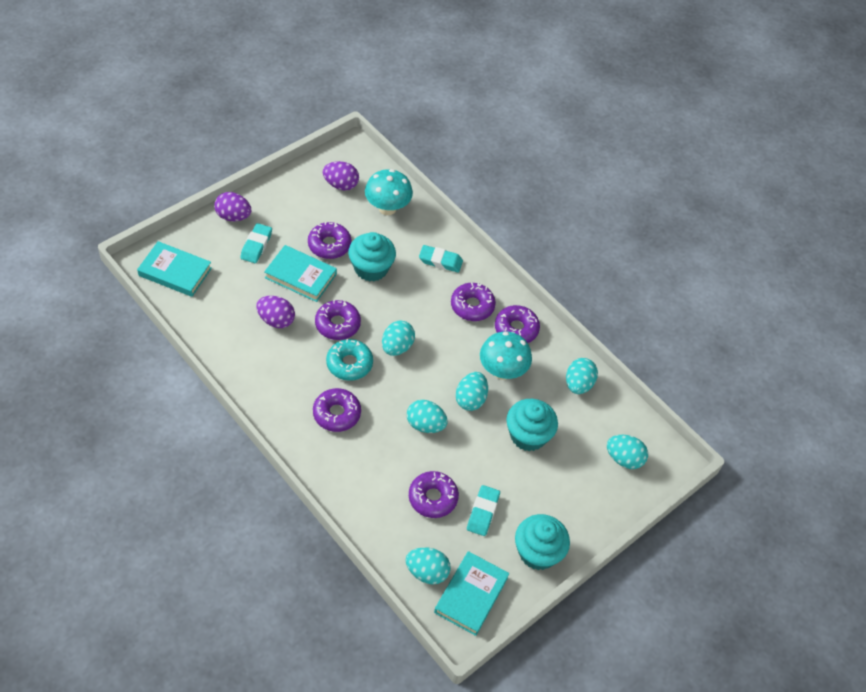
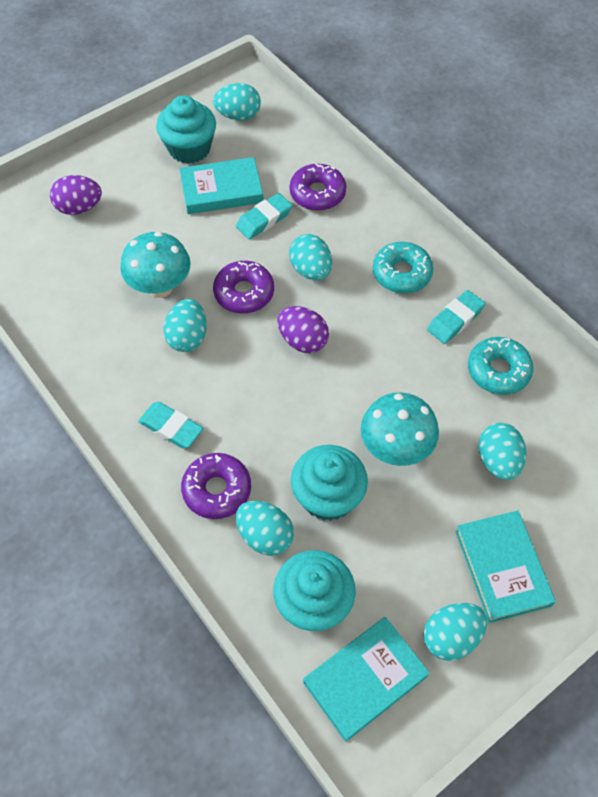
purple donut: [308,222,352,259] [313,388,361,432] [315,300,361,340] [409,471,459,518] [451,283,496,321] [495,305,540,343] = 6 -> [181,453,251,519] [213,261,274,313] [289,163,346,211] = 3
purple egg: [214,192,251,222] [256,296,295,328] [323,161,359,191] = 3 -> [50,175,102,215] [277,306,329,353] = 2
turquoise donut: [326,339,373,381] = 1 -> [373,242,433,293] [468,337,534,395] = 2

